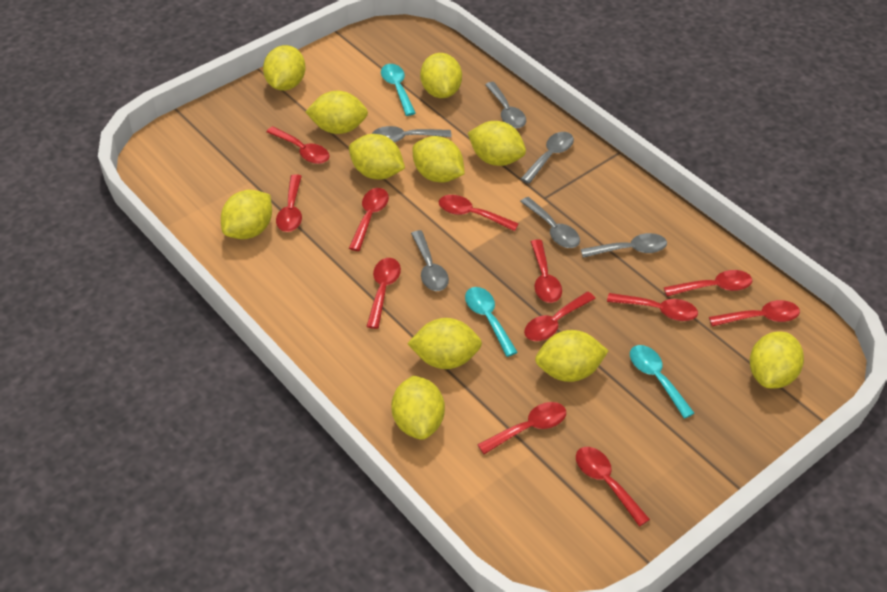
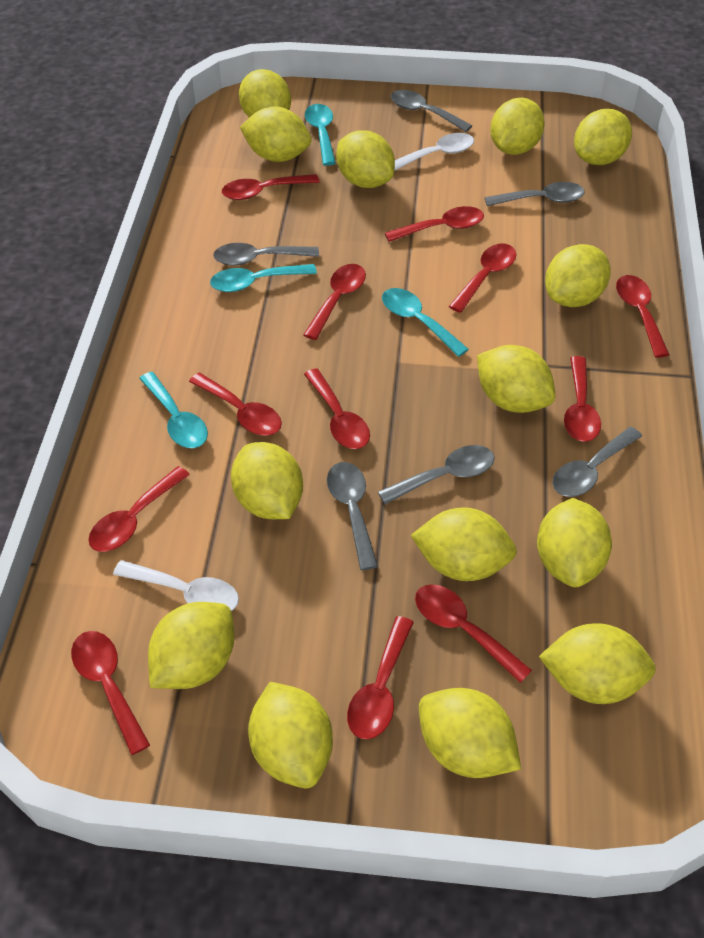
turquoise spoon: [381,64,416,116] [465,287,518,357] [630,345,694,419] = 3 -> [139,372,208,448] [210,264,317,292] [305,104,336,166] [382,288,469,357] = 4
white spoon: none = 0 -> [113,560,239,611] [394,133,474,171] = 2
yellow lemon: [221,190,272,239] [263,45,306,91] [306,90,368,134] [349,134,405,179] [391,376,445,440] [407,318,482,369] [412,136,465,183] [420,53,462,98] [468,121,526,166] [535,330,608,382] [750,331,804,389] = 11 -> [148,602,234,689] [231,442,303,519] [239,69,291,118] [240,106,312,162] [248,682,333,789] [336,130,395,188] [411,507,517,581] [419,688,521,778] [477,345,555,413] [490,98,545,155] [537,498,612,587] [539,623,656,704] [545,244,611,307] [574,109,632,165] = 14

